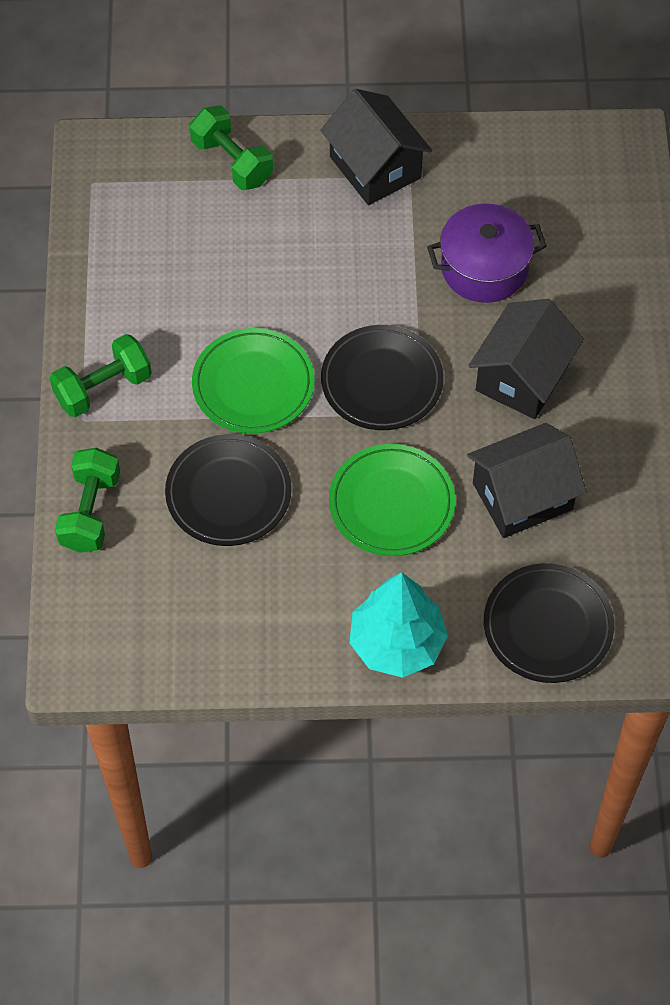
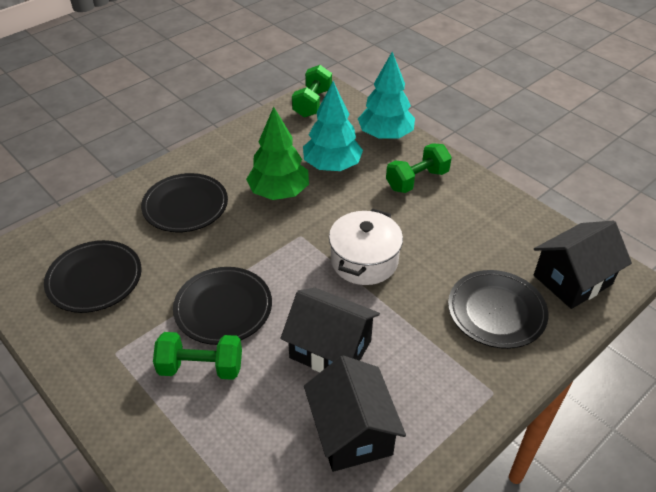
black plate: [165,434,292,546] [321,325,444,430] [484,563,614,683] = 3 -> [44,240,142,313] [141,173,228,232] [173,267,272,345] [448,270,548,349] = 4
green plate: [192,328,315,434] [329,444,456,556] = 2 -> none = 0
green tree: none = 0 -> [246,107,309,200] = 1
purple pot: [427,204,547,303] = 1 -> none = 0
turquoise tree: [349,572,448,678] = 1 -> [303,81,363,171] [358,52,415,140] = 2
white pot: none = 0 -> [329,208,403,285] = 1

